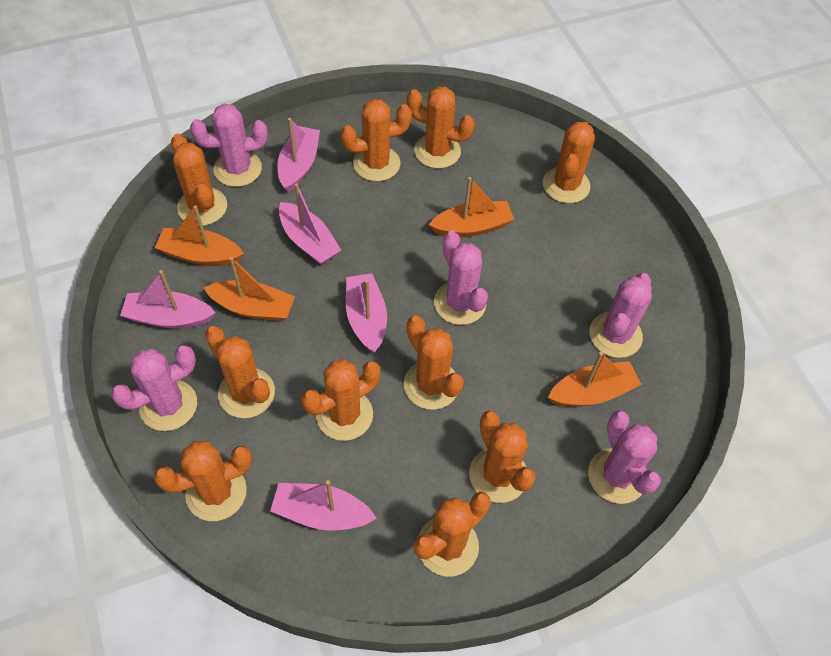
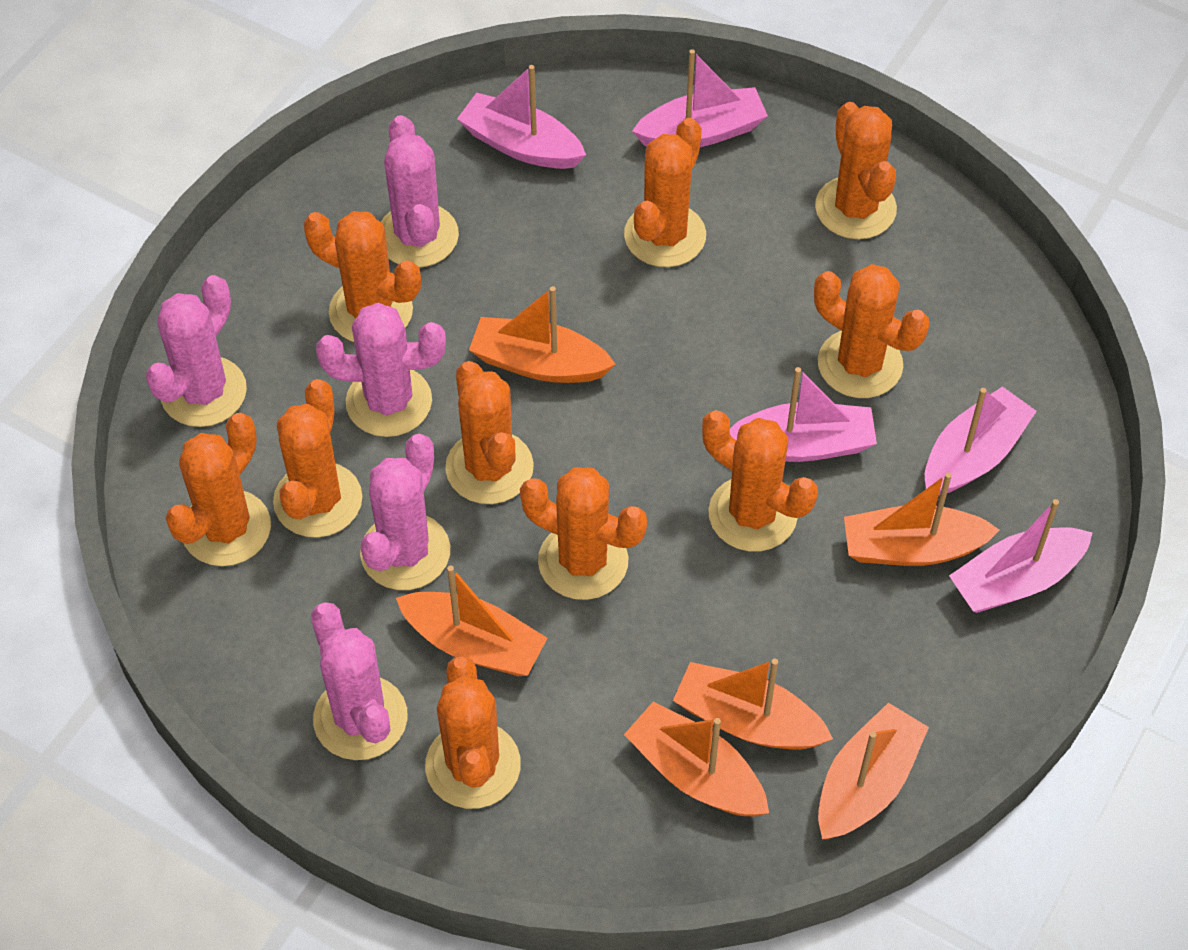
orange boat: [155,205,244,266] [204,257,295,321] [429,177,514,237] [548,352,642,406] = 4 -> [396,565,547,676] [469,286,616,383] [624,701,769,817] [673,659,833,750] [818,703,929,839] [844,472,1000,566] = 6

